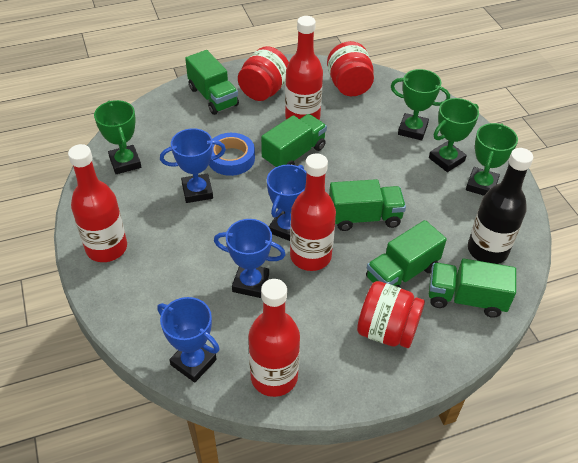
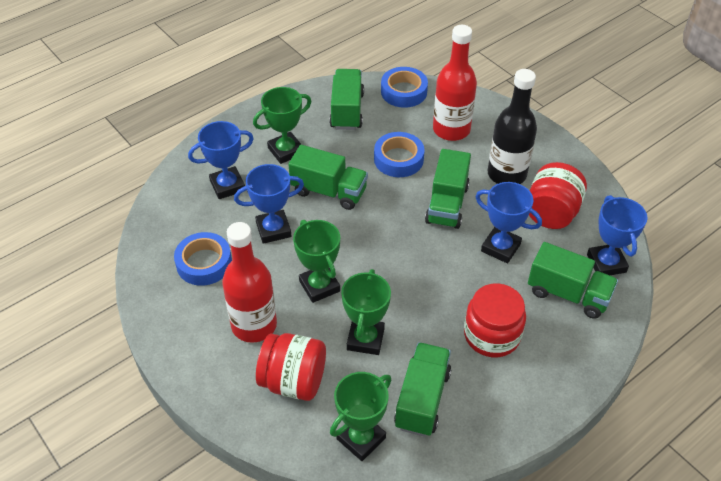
blue tape: [209,133,255,176] = 1 -> [174,232,232,286] [374,132,425,177] [381,67,428,108] = 3
red bottle: [68,144,127,262] [248,279,300,397] [285,16,323,120] [290,153,336,271] = 4 -> [222,222,277,343] [433,25,477,141] = 2

